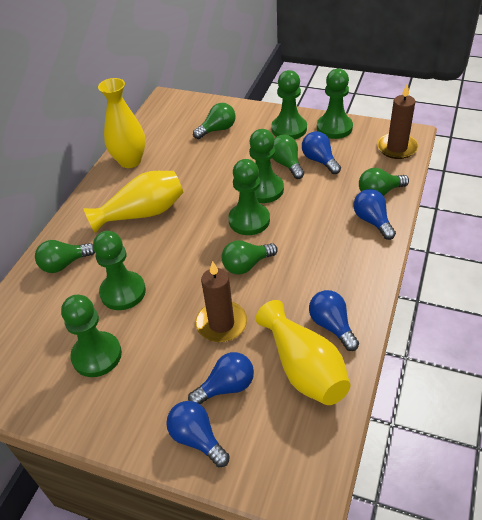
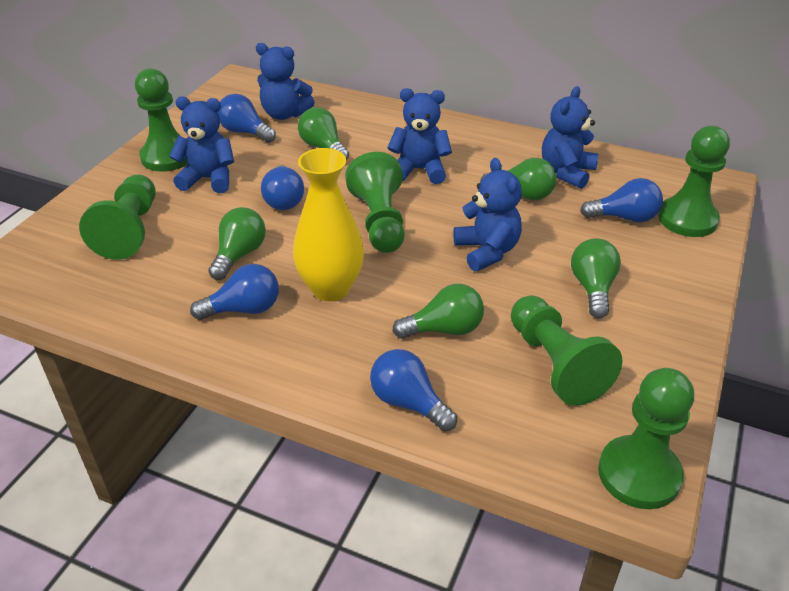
blue teddy bear: none = 0 -> [169,97,234,193] [256,43,315,120] [387,88,452,184] [453,158,522,271] [542,86,598,189] = 5
brown candle: [195,261,247,342] [377,84,418,159] = 2 -> none = 0
yellow vase: [83,171,183,233] [98,78,146,168] [256,300,350,405] = 3 -> [293,148,364,301] = 1

